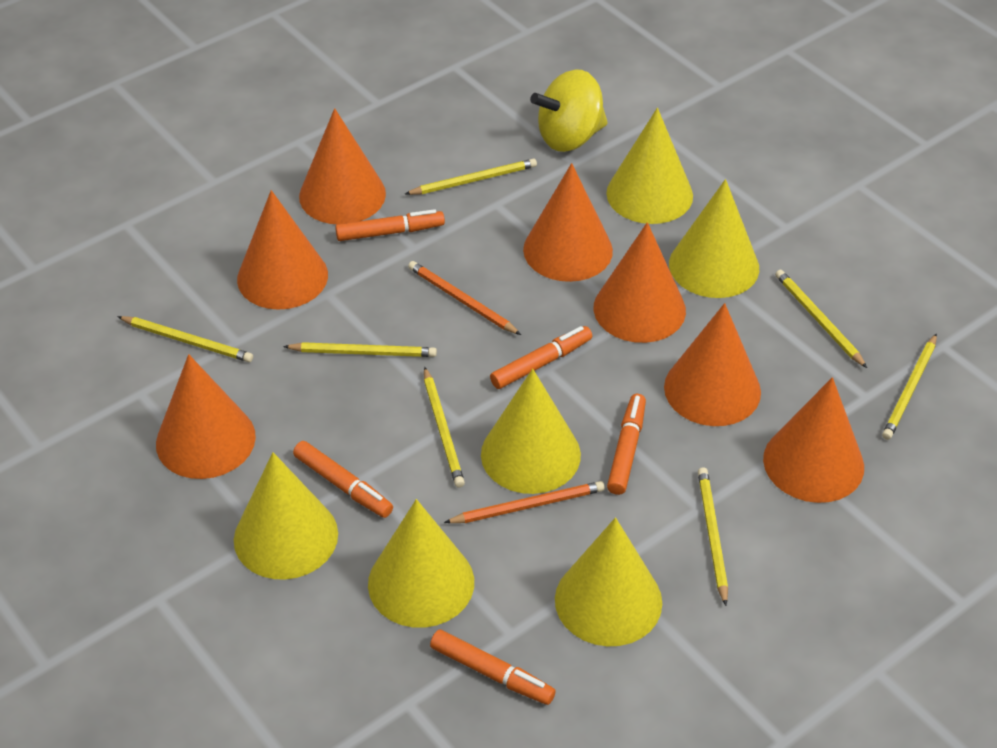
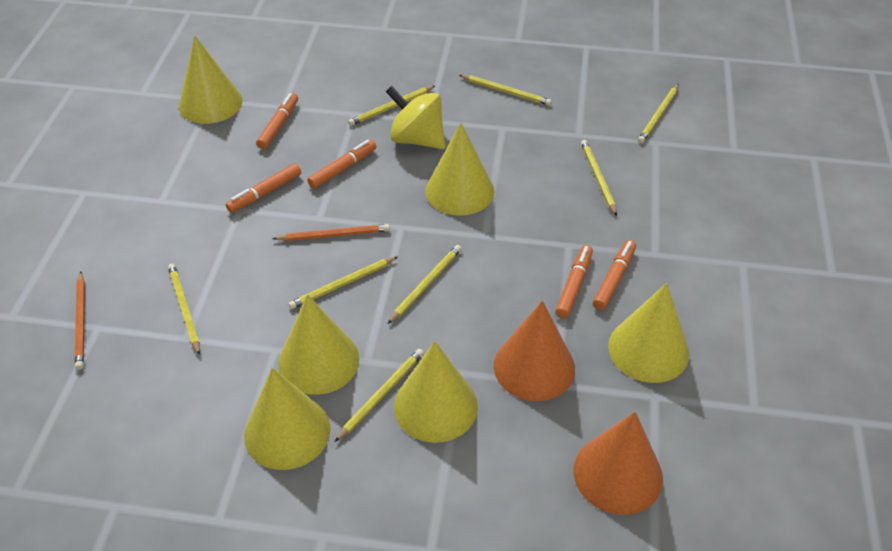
orange cone: [156,354,256,479] [237,190,328,310] [299,108,386,224] [523,163,613,282] [594,222,686,343] [664,303,761,426] [763,377,864,503] = 7 -> [494,301,575,401] [574,412,663,515] = 2
yellow pencil: [117,316,253,362] [283,342,437,357] [405,159,537,195] [424,367,465,487] [698,467,728,606] [775,270,867,368] [882,333,937,440] = 7 -> [168,263,200,355] [288,256,398,309] [335,349,424,442] [348,86,435,126] [388,245,462,324] [460,75,552,106] [581,140,617,216] [638,84,679,143] = 8

